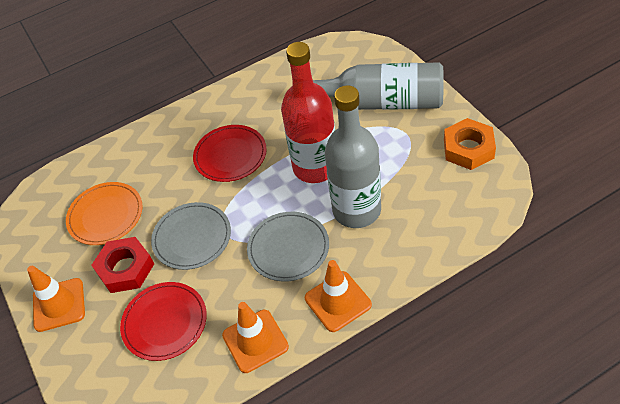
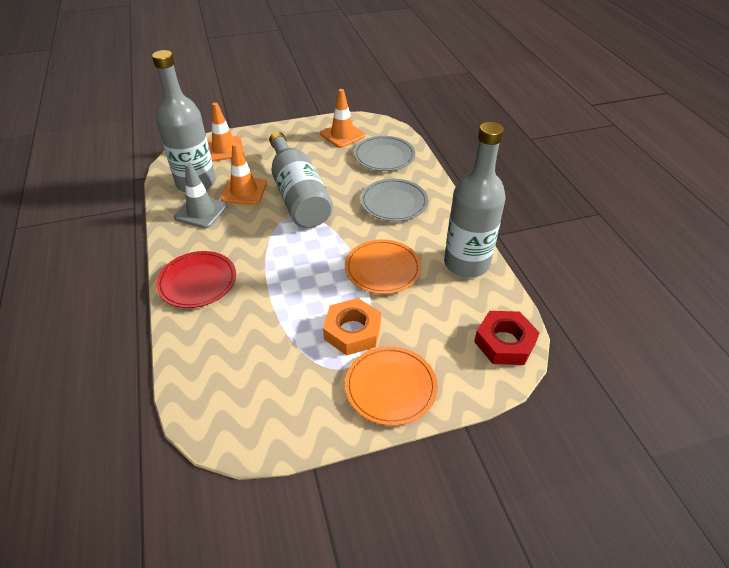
grey bottle: [313,62,444,110] [325,85,381,228] = 2 -> [152,50,216,193] [269,131,333,228] [444,122,506,278] = 3
grey traffic cone: none = 0 -> [174,163,228,229] = 1
orange plate: [66,182,143,245] = 1 -> [345,239,421,294] [345,346,438,426] = 2
red bottle: [281,42,335,183] = 1 -> none = 0
red plate: [120,282,207,361] [193,125,267,182] = 2 -> [156,251,236,308] = 1

